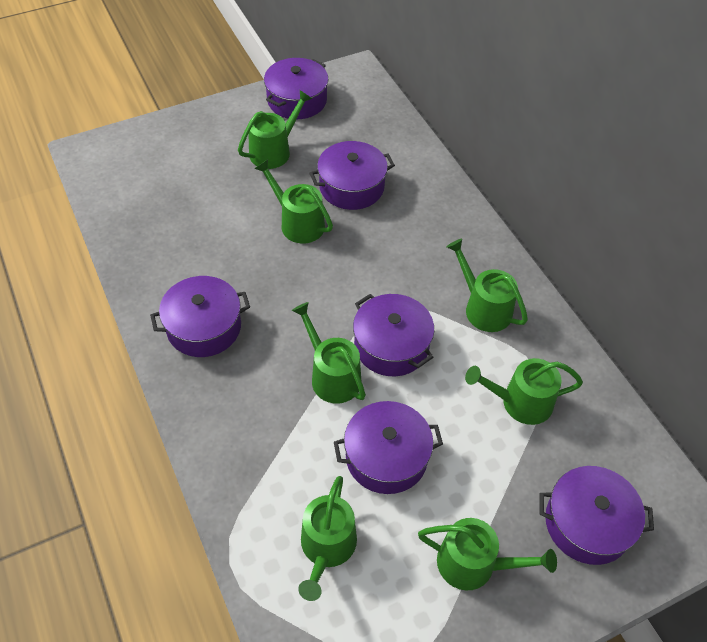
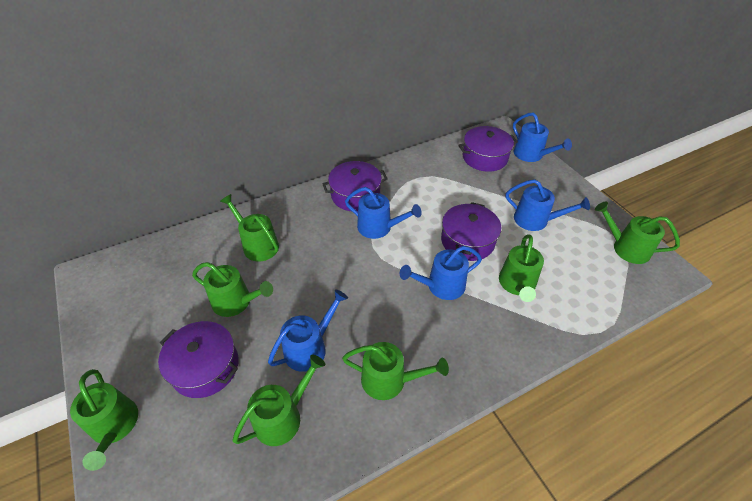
blue watering can: none = 0 -> [268,289,348,372] [345,187,422,239] [400,246,482,300] [506,179,590,231] [513,113,572,162] = 5
purple pot: [150,276,250,357] [264,58,328,119] [309,141,395,210] [334,401,443,494] [353,294,434,376] [539,466,654,565] = 6 -> [158,321,239,398] [322,161,388,212] [441,202,501,261] [458,126,518,172] = 4

